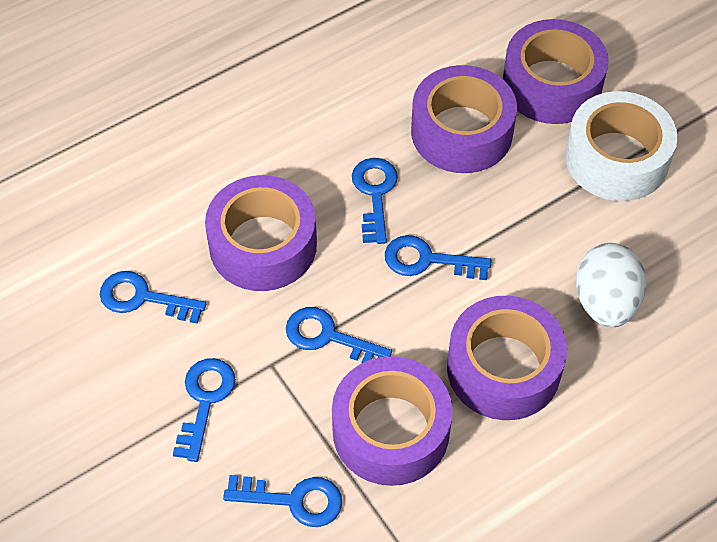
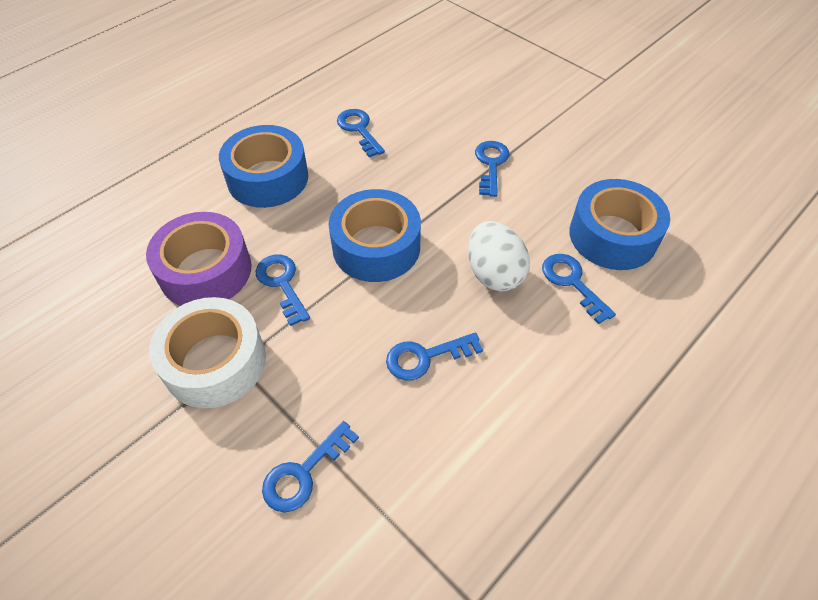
blue tape: none = 0 -> [219,125,308,208] [328,189,421,282] [569,179,670,270] = 3
purple tape: [205,175,317,291] [332,356,453,486] [411,65,517,173] [447,296,567,420] [503,19,608,124] = 5 -> [146,212,251,306] = 1

